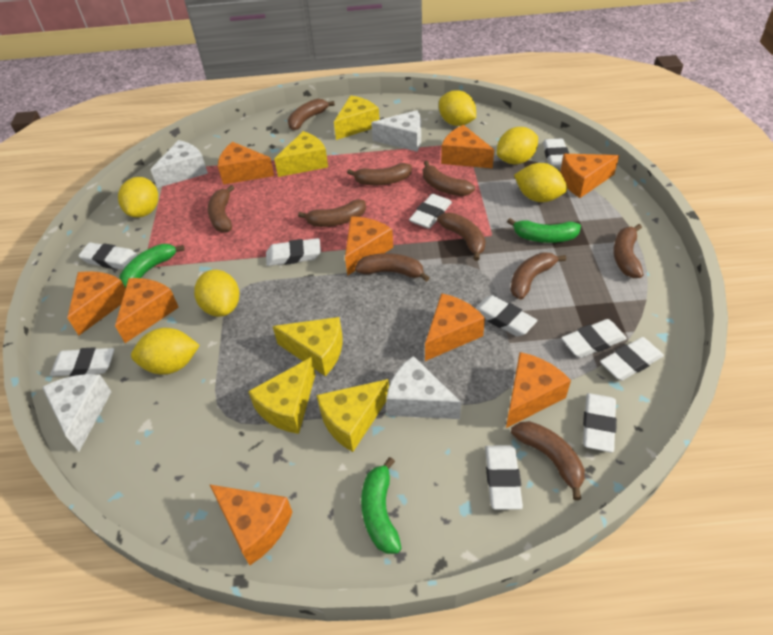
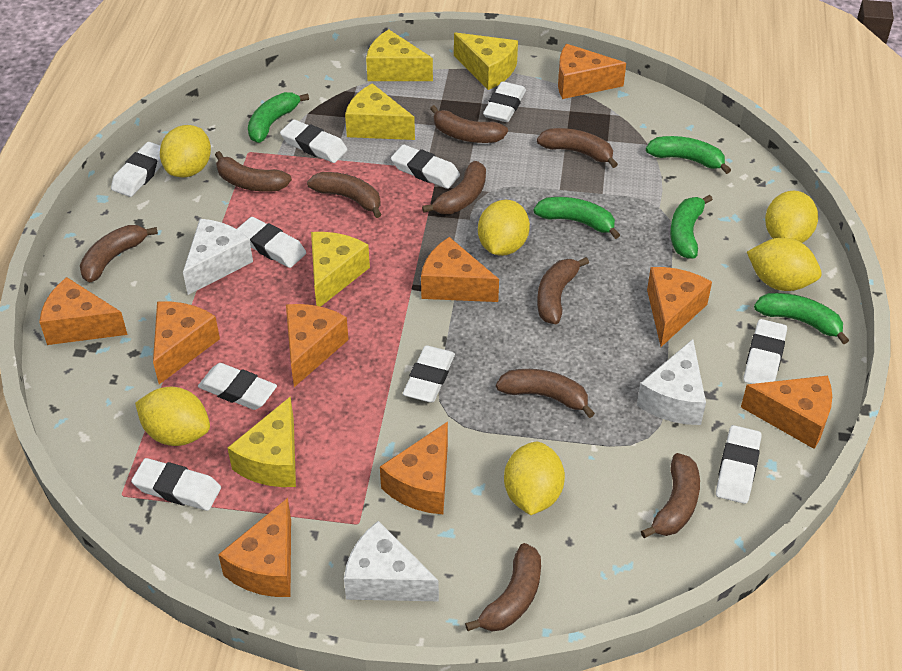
green banana: [119,244,185,288] [361,457,401,554] [507,218,581,243] = 3 -> [248,92,309,143] [534,197,620,239] [646,136,731,174] [670,195,713,258] [754,293,849,344] = 5
white cheese: [42,374,112,451] [151,140,208,188] [371,110,421,152] [386,356,461,419] = 4 -> [183,219,253,295] [344,521,439,601] [637,339,706,425] = 3

